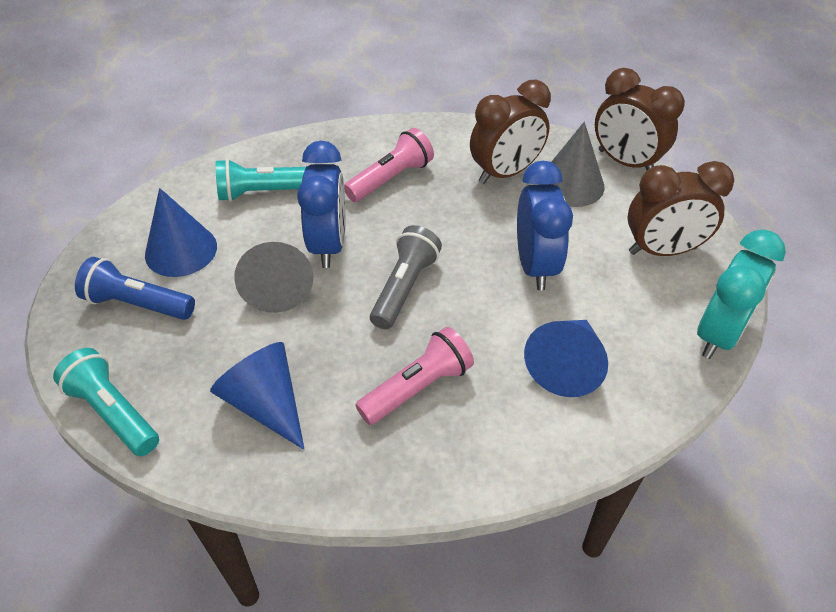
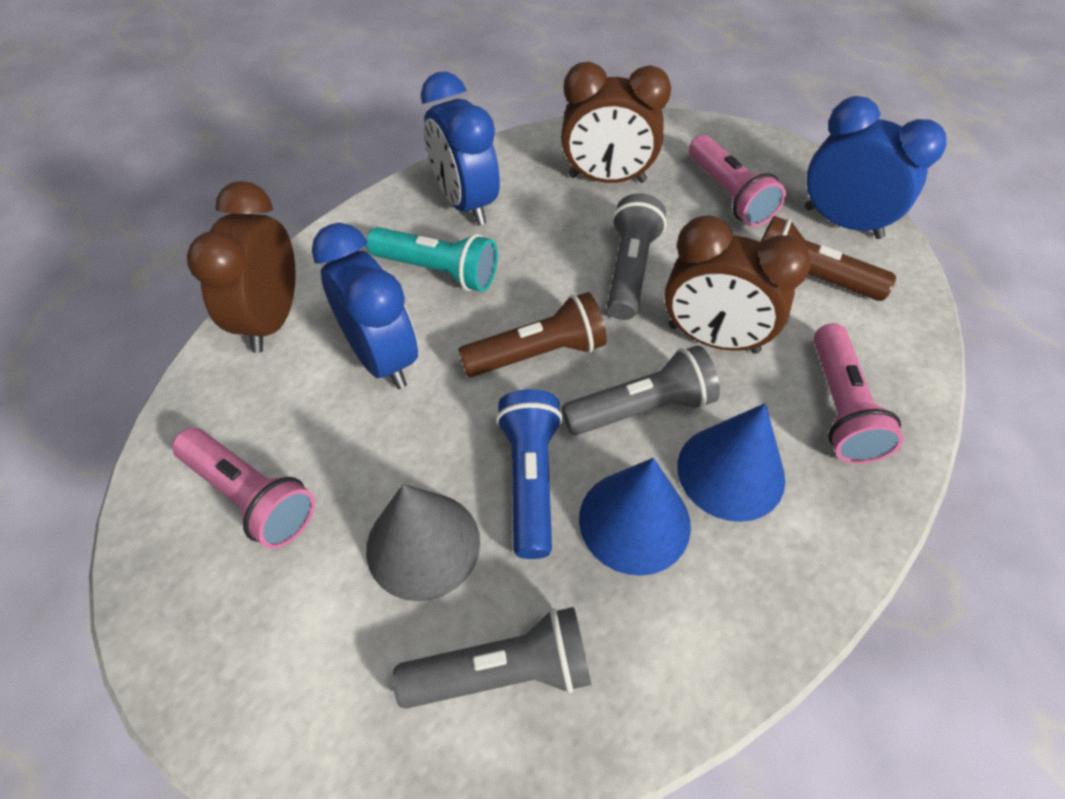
blue clock: [297,141,346,268] [517,161,573,290] = 2 -> [312,223,418,389] [421,72,500,226] [805,96,946,239] = 3
blue cone: [145,188,217,277] [210,342,304,450] [524,320,608,397] = 3 -> [579,458,691,576] [677,403,785,522] = 2
brown flashlight: none = 0 -> [458,292,606,377] [761,216,896,301] = 2
grey cone: [234,242,314,313] [539,122,604,207] = 2 -> [366,484,480,601] = 1
grey flashlight: [370,225,442,330] = 1 -> [393,607,591,709] [562,345,720,435] [607,193,667,320] = 3
pink flashlight: [344,128,434,202] [355,327,474,425] = 2 -> [172,428,315,549] [689,135,786,227] [814,323,904,464] = 3
turquoise clock: [697,229,786,359] = 1 -> none = 0
turquoise flashlight: [53,348,159,456] [216,159,306,202] = 2 -> [366,227,498,292] = 1

